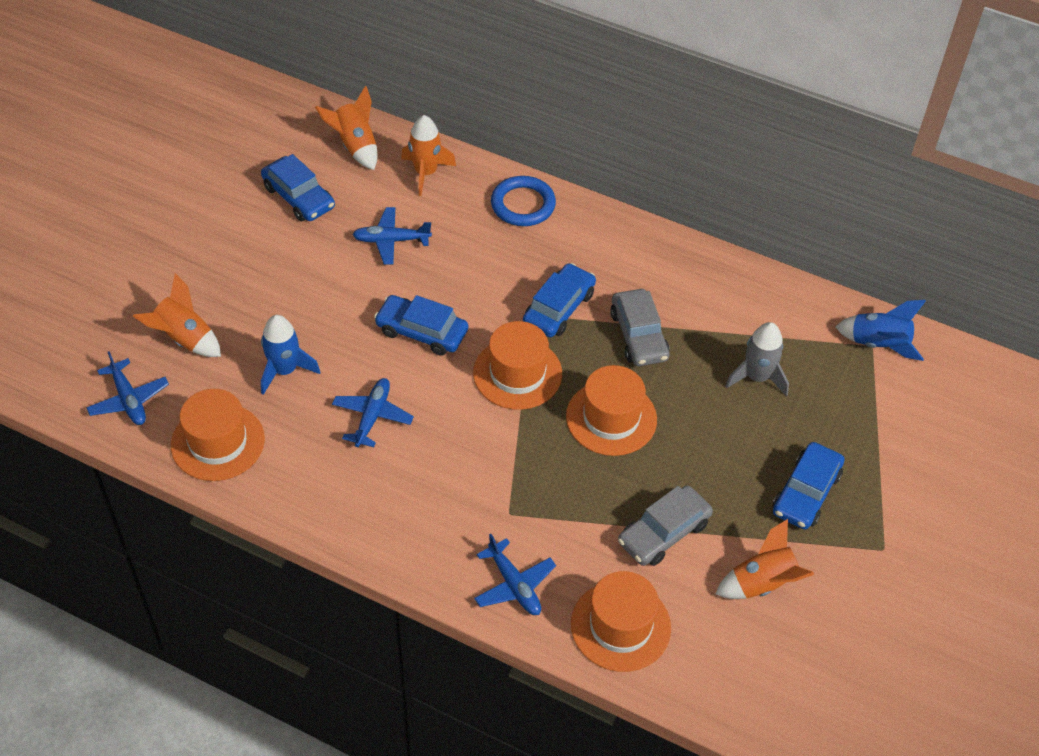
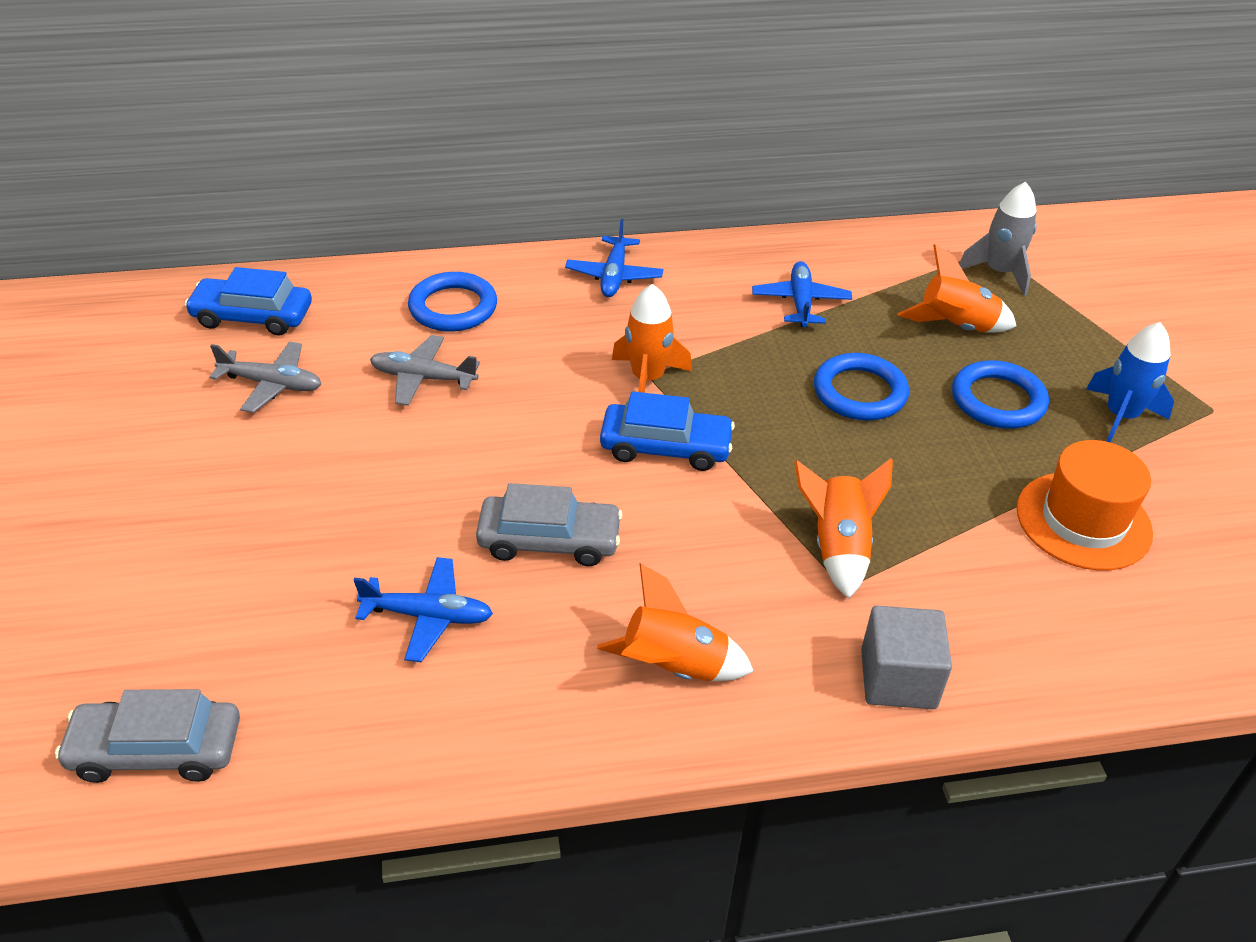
blue car: [261,154,335,221] [374,295,468,356] [523,263,596,337] [773,442,845,529] = 4 -> [184,267,312,336] [600,391,735,471] = 2
blue plane: [86,351,169,425] [332,378,414,447] [352,207,432,264] [474,534,556,615] = 4 -> [354,557,493,662] [565,219,663,297] [752,261,852,327] = 3
blue ring: [491,176,556,226] = 1 -> [408,272,497,332] [814,353,909,421] [952,360,1049,429] = 3
blue rocket: [261,315,320,395] [835,300,926,361] = 2 -> [1086,322,1174,443] = 1
grey cube: none = 0 -> [861,606,952,709] = 1
grey plane: none = 0 -> [209,341,321,413] [370,335,480,406] = 2
orange hat: [171,389,265,481] [473,321,562,410] [566,365,657,456] [571,571,671,672] = 4 -> [1017,440,1153,570] = 1

